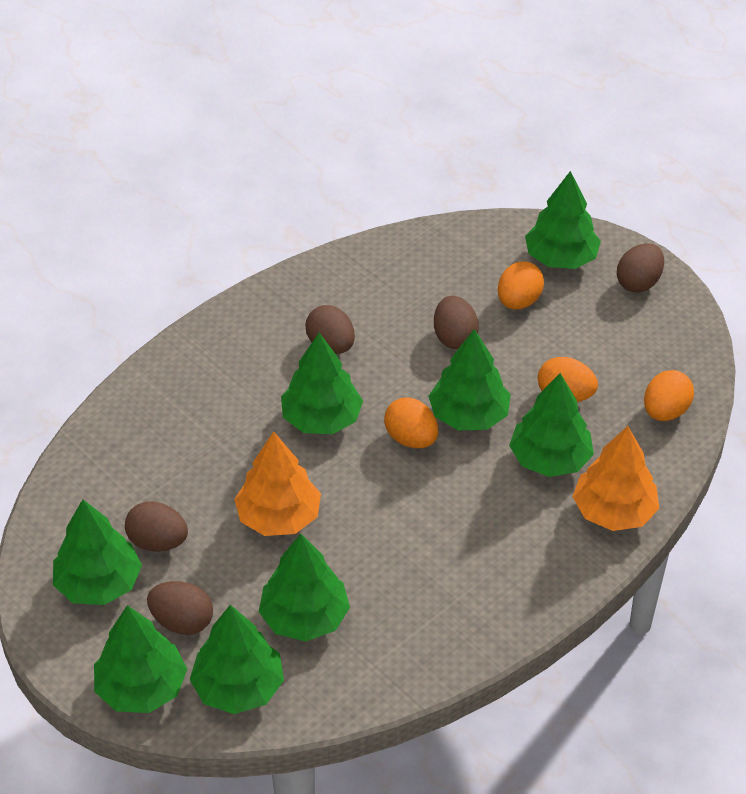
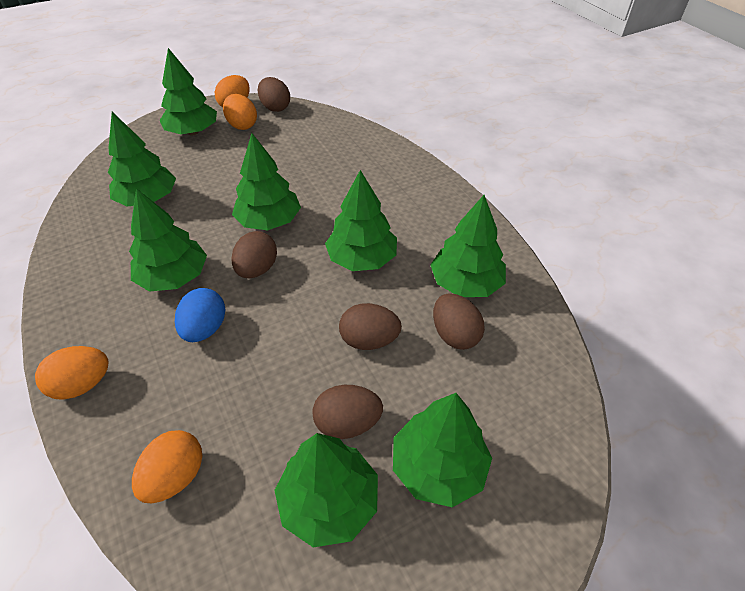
blue egg: none = 0 -> [175,288,226,342] = 1
orange tree: [234,431,321,536] [572,426,659,531] = 2 -> none = 0

